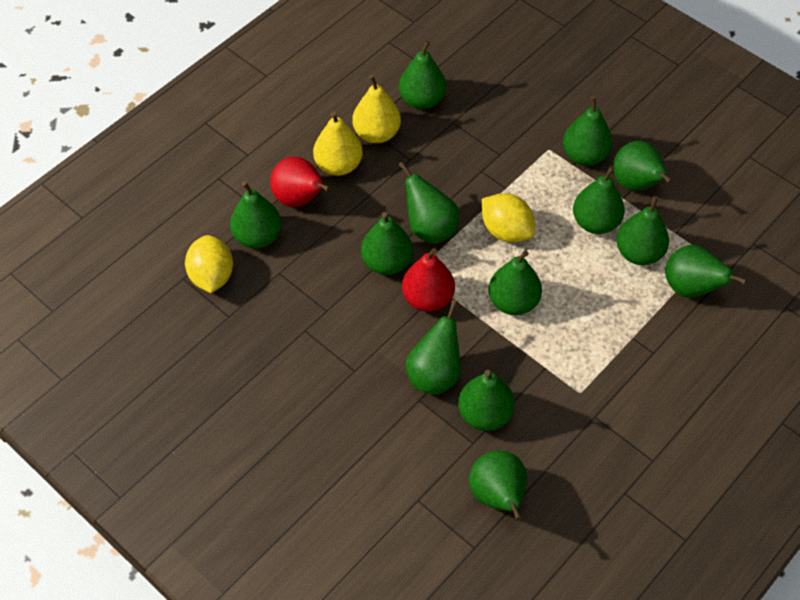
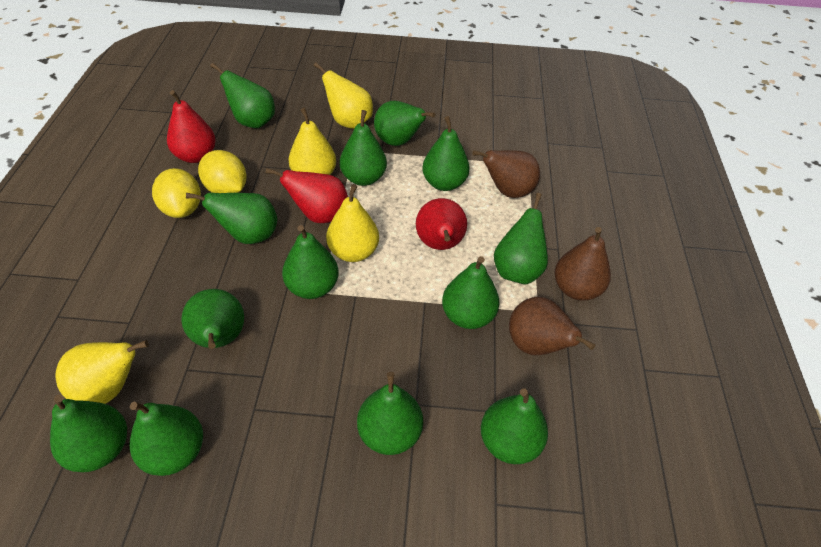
brown pear: none = 0 -> [472,150,540,198] [509,297,595,355] [554,227,611,301] = 3
red pear: [270,157,331,207] [402,248,455,312] = 2 -> [167,90,216,163] [266,168,348,223] [416,198,467,250] = 3
yellow pear: [313,112,363,176] [352,75,401,143] = 2 -> [56,340,149,404] [289,108,336,175] [314,62,373,129] [326,184,379,262] = 4

